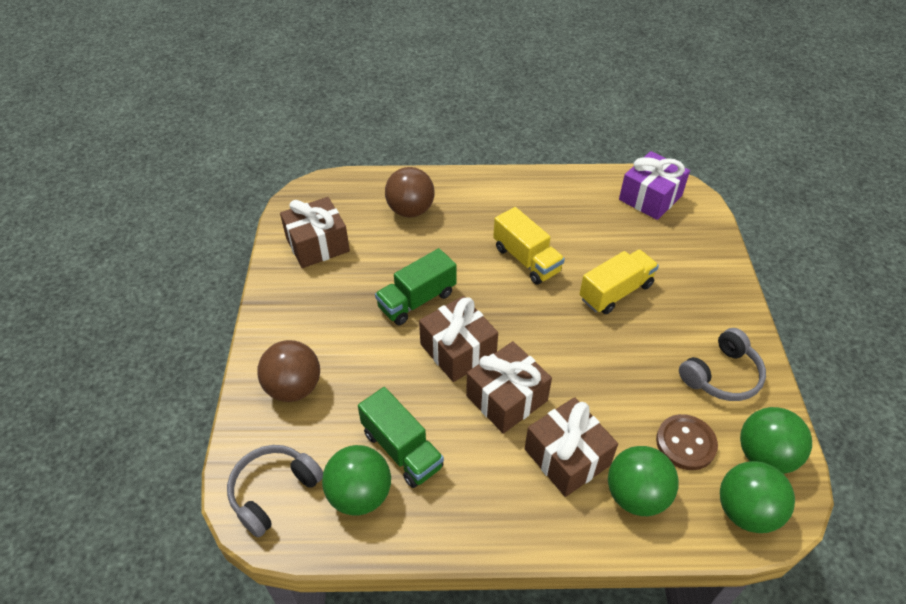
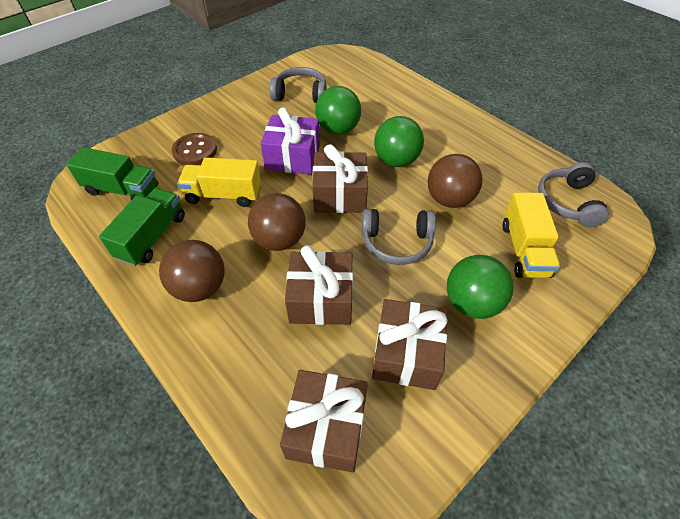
brown ball: [258,340,320,402] [385,167,435,217] = 2 -> [159,240,225,302] [248,193,306,251] [427,154,482,208] = 3
green ball: [322,445,391,515] [608,446,679,516] [720,461,795,533] [740,407,812,474] = 4 -> [315,86,361,135] [374,116,424,167] [447,255,513,319] = 3
grey headphones: [227,445,323,538] [679,328,766,401] = 2 -> [269,67,327,103] [362,209,436,265] [538,162,609,227] = 3

